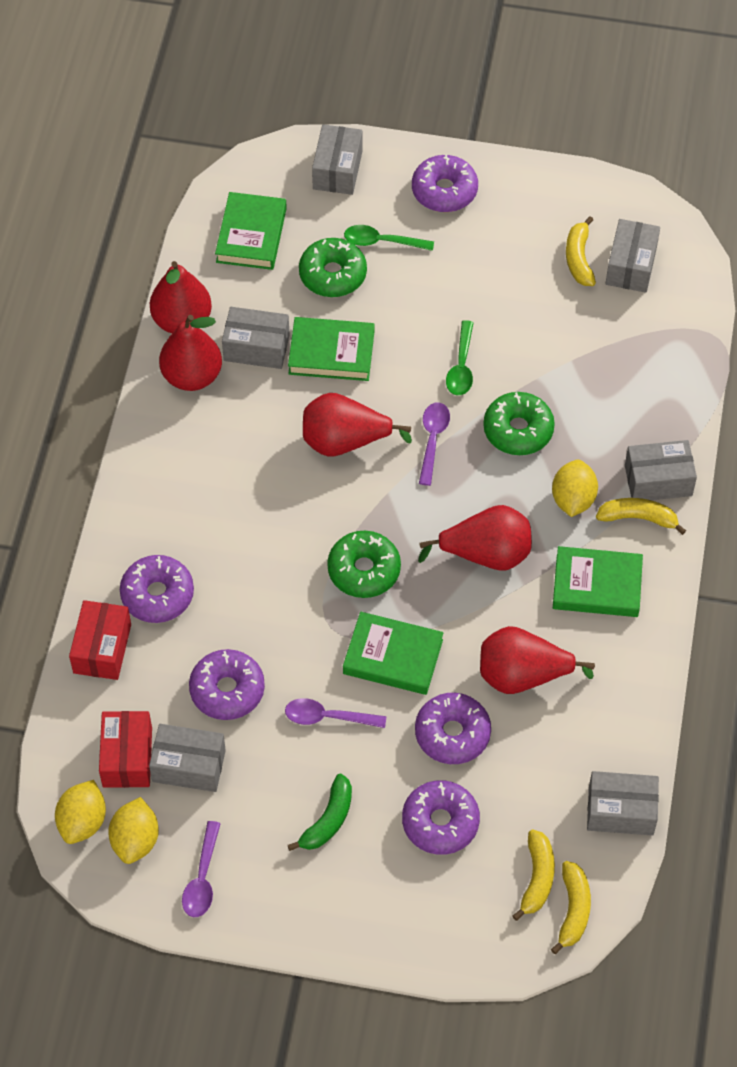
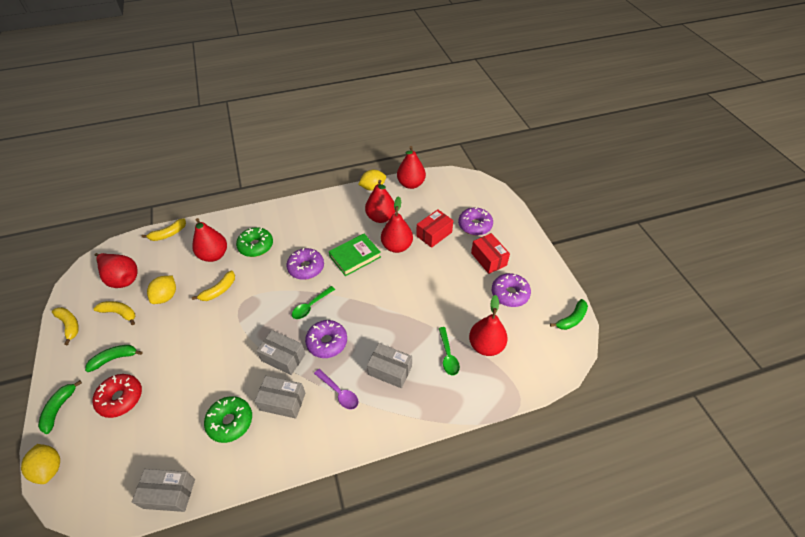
green banana: [288,774,352,851] = 1 -> [38,380,82,434] [85,345,143,372] [550,299,588,330] = 3
green book: [215,192,287,270] [288,317,374,381] [343,612,444,695] [553,546,643,617] = 4 -> [329,234,381,276] = 1
green donut: [299,238,367,297] [327,531,401,598] [483,392,555,455] = 3 -> [204,396,252,443] [236,227,273,257] = 2
grey box: [149,724,226,792] [222,307,290,369] [312,124,363,195] [587,771,659,836] [606,219,660,293] [625,440,697,500] = 6 -> [132,469,195,512] [255,376,306,419] [256,330,305,375] [367,343,412,388] = 4
purple donut: [120,555,194,623] [189,649,265,720] [402,780,480,855] [412,154,478,212] [415,693,491,764] = 5 -> [286,248,324,280] [305,320,347,358] [458,207,493,236] [492,273,531,307] = 4
purple spoon: [182,821,221,917] [285,698,386,728] [419,402,450,486] = 3 -> [314,369,359,409] = 1
red donut: none = 0 -> [92,374,142,418] = 1
red pear: [150,261,212,333] [159,315,222,391] [303,393,412,457] [418,505,532,570] [480,626,595,694] = 5 -> [95,253,138,288] [192,218,227,262] [365,180,396,223] [381,196,413,253] [397,146,426,189] [469,295,508,356] = 6

